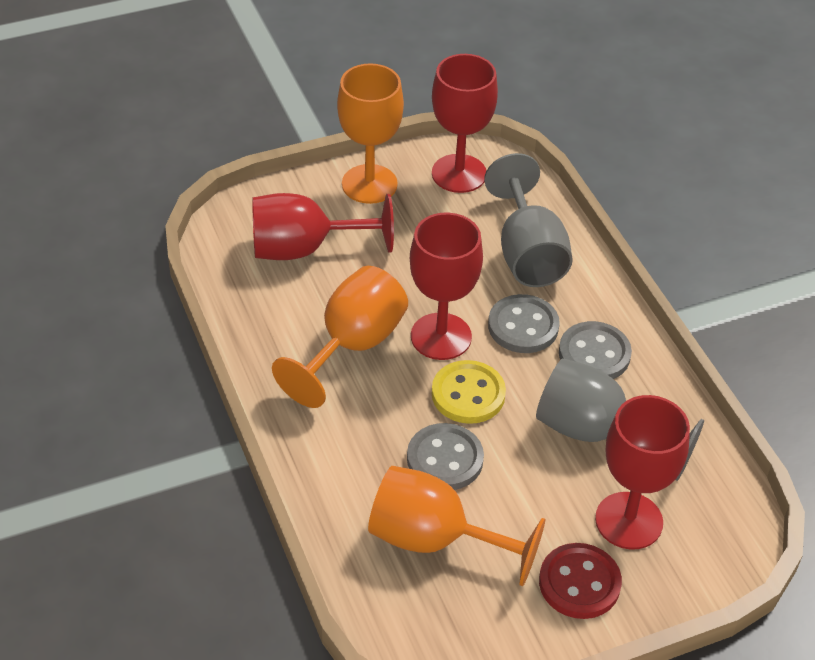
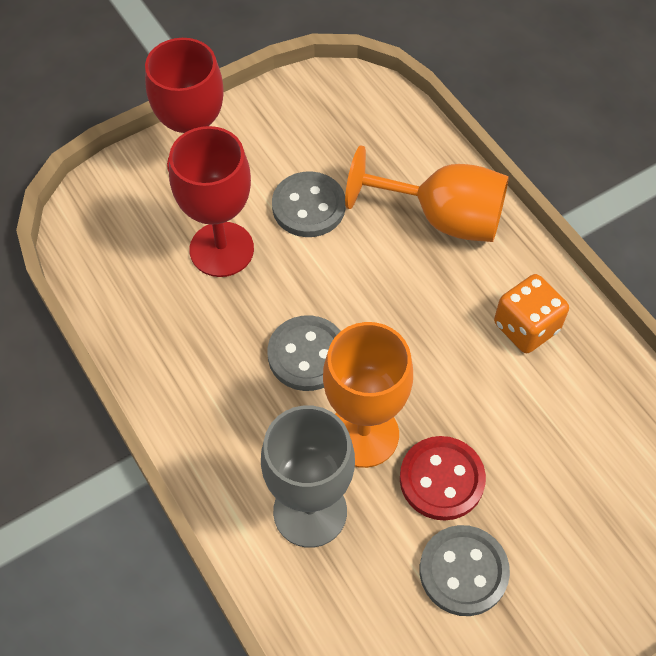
grey goblet: [484,153,573,287] [536,358,704,481] = 2 -> [261,405,355,548] = 1
orange dice: none = 0 -> [494,274,569,353] = 1
orange goblet: [272,266,408,408] [337,63,404,204] [368,466,545,586] = 3 -> [323,322,413,468] [345,145,509,242] = 2
red goblet: [252,193,394,260] [410,213,483,360] [432,54,498,193] [595,395,690,550] = 4 -> [145,38,224,172] [169,126,254,277] = 2
yellow button: [432,360,506,424] = 1 -> none = 0

